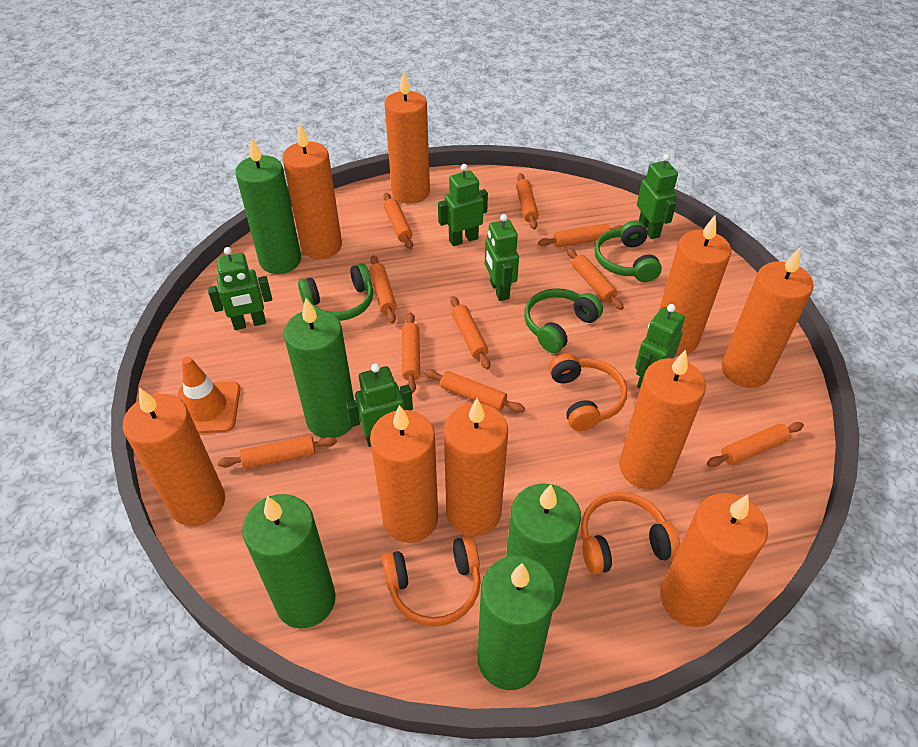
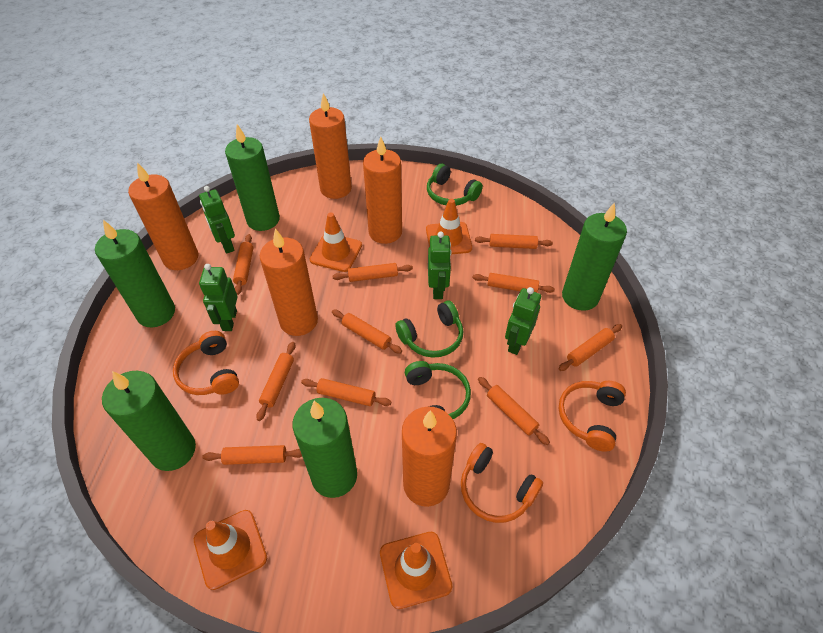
green robot: [208,247,272,330] [345,363,413,447] [438,164,488,246] [485,214,519,301] [635,304,685,388] [637,154,678,239] = 6 -> [199,186,235,254] [199,264,237,331] [428,232,452,299] [505,287,541,355] = 4
orange candle: [123,387,225,526] [282,124,342,259] [370,405,438,543] [384,72,430,204] [444,398,508,536] [619,350,706,490] [659,215,731,354] [660,493,768,627] [722,248,814,388] = 9 -> [128,163,198,270] [260,229,318,336] [309,93,352,199] [363,137,402,244] [402,406,457,507] = 5
orange traffic cone: [177,357,240,433] = 1 -> [194,510,267,590] [310,212,362,272] [380,532,452,609] [426,199,472,254] = 4

